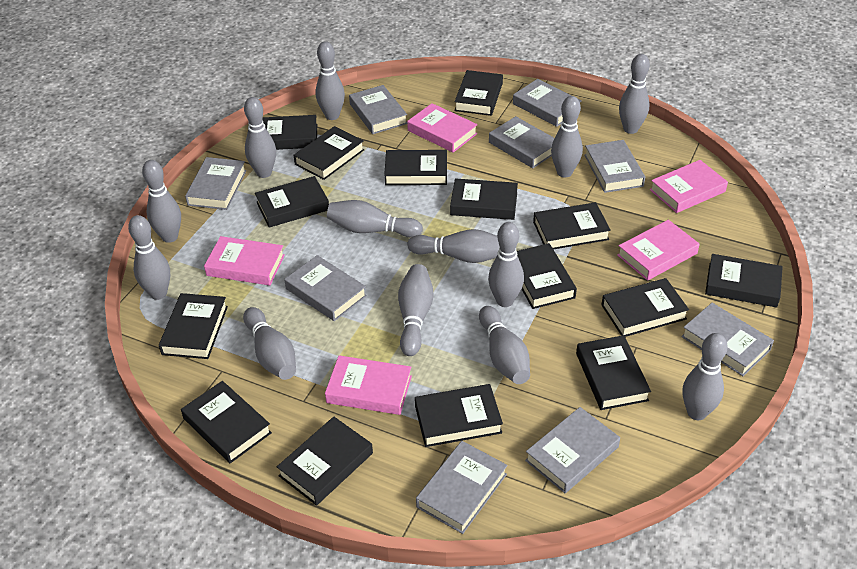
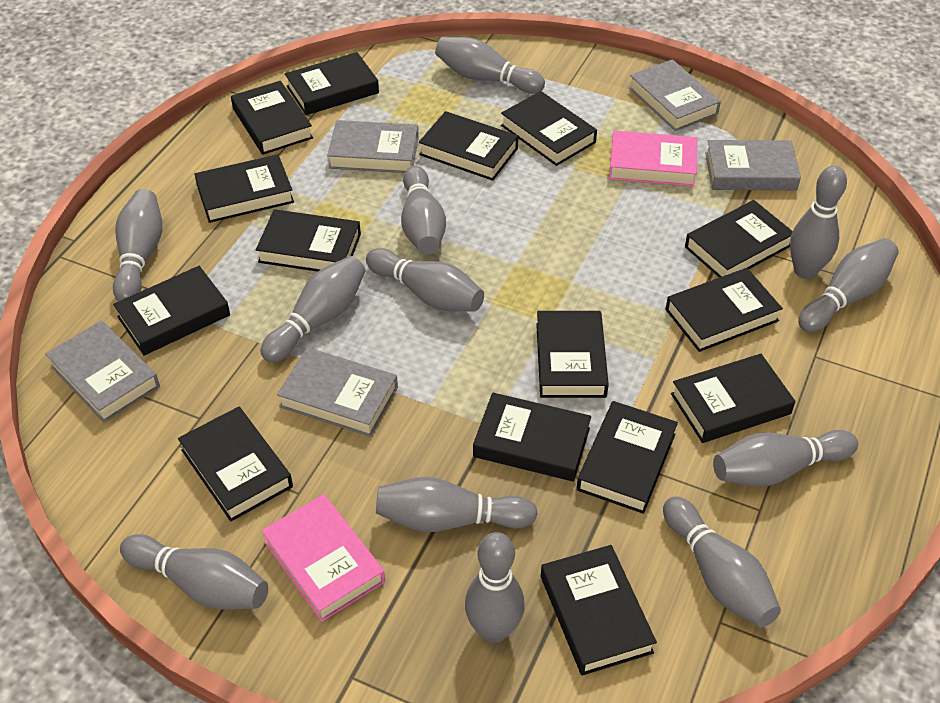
grey book: [185,157,247,210] [284,255,367,321] [349,85,407,134] [416,441,508,534] [489,116,554,168] [513,79,582,127] [525,407,620,493] [584,140,645,193] [681,303,774,376] = 9 -> [45,320,160,423] [277,347,398,437] [327,120,419,173] [629,59,721,131] [705,140,801,190] = 5
grey bowling pin: [128,215,170,300] [142,160,181,243] [243,307,296,380] [244,97,276,178] [315,41,345,120] [327,200,423,238] [398,264,434,356] [407,229,500,263] [479,306,530,384] [488,222,524,307] [551,96,583,177] [619,54,650,134] [682,333,728,420] = 13 -> [113,189,162,302] [120,534,268,609] [260,256,366,363] [366,248,484,311] [376,477,538,532] [401,166,446,254] [435,37,545,94] [465,532,525,643] [663,496,781,627] [713,430,858,486] [790,166,847,279] [798,238,899,332] = 12
pink book: [204,236,285,285] [325,355,412,415] [407,103,478,153] [617,220,700,281] [650,160,728,213] = 5 -> [261,494,385,622] [609,131,697,187] = 2

